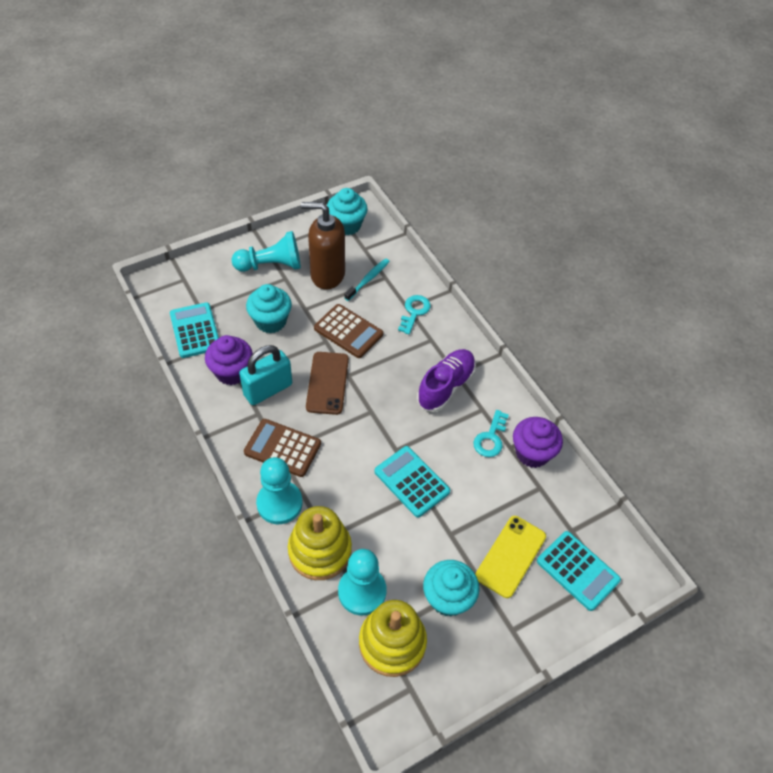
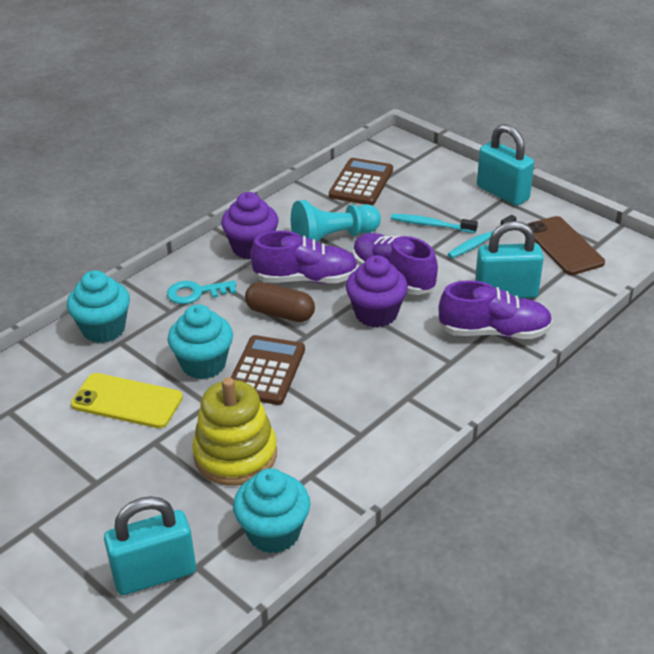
brown capsule: none = 0 -> [245,282,315,322] = 1
brown soap dispenser: [301,202,345,289] = 1 -> none = 0
purple shoe: [417,349,476,412] = 1 -> [250,231,358,284] [353,233,438,295] [439,280,553,339] = 3
turquoise calculator: [170,302,219,358] [374,446,450,517] [537,531,621,611] = 3 -> none = 0
turquoise key: [398,295,431,334] [473,410,509,457] = 2 -> [167,281,236,304] = 1
turquoise padlock: [239,345,292,405] = 1 -> [104,496,196,595] [475,221,544,298] [477,124,534,206] = 3
turquoise pawn: [231,231,301,272] [256,457,303,524] [338,549,387,615] = 3 -> [291,200,381,242] = 1
turquoise toothbrush: [344,259,390,301] = 1 -> [391,214,478,233] [448,215,517,258] = 2
yellow stacking toy: [288,506,352,580] [359,600,427,677] = 2 -> [192,377,277,486] = 1

